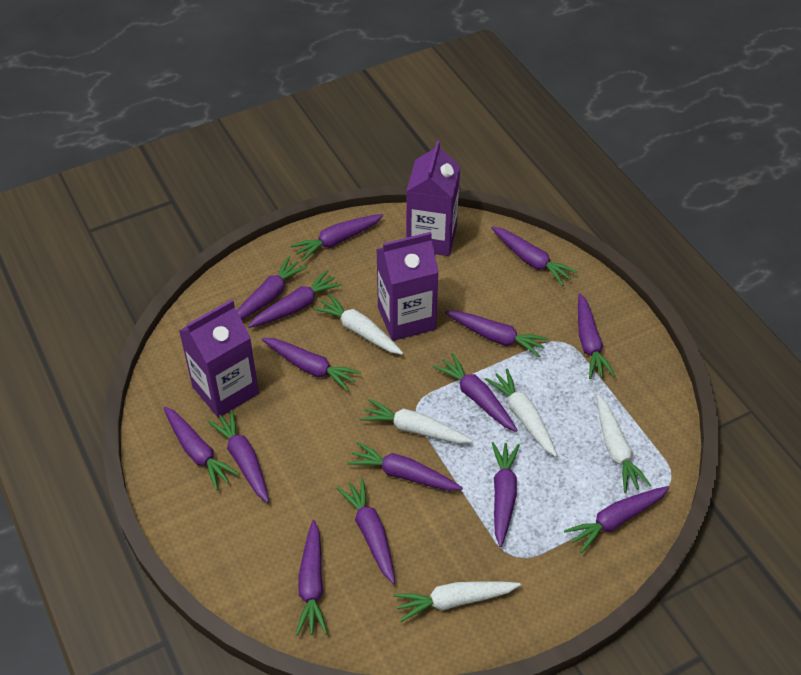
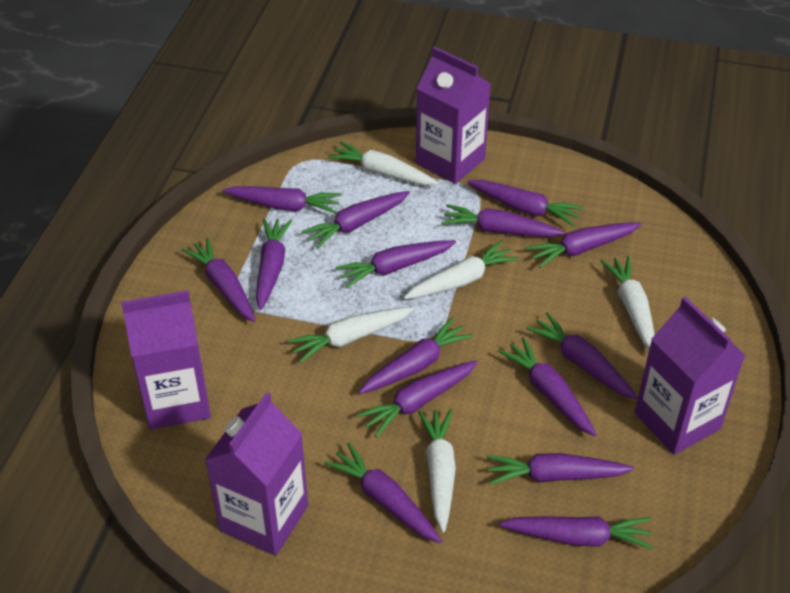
purple carton: [179,299,259,418] [376,232,439,341] [406,140,460,256] = 3 -> [121,291,211,429] [205,392,308,556] [416,46,491,184] [635,297,746,455] = 4

